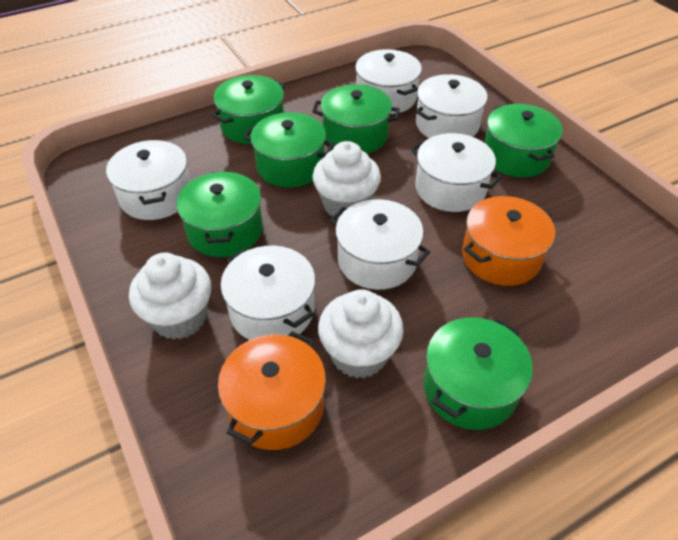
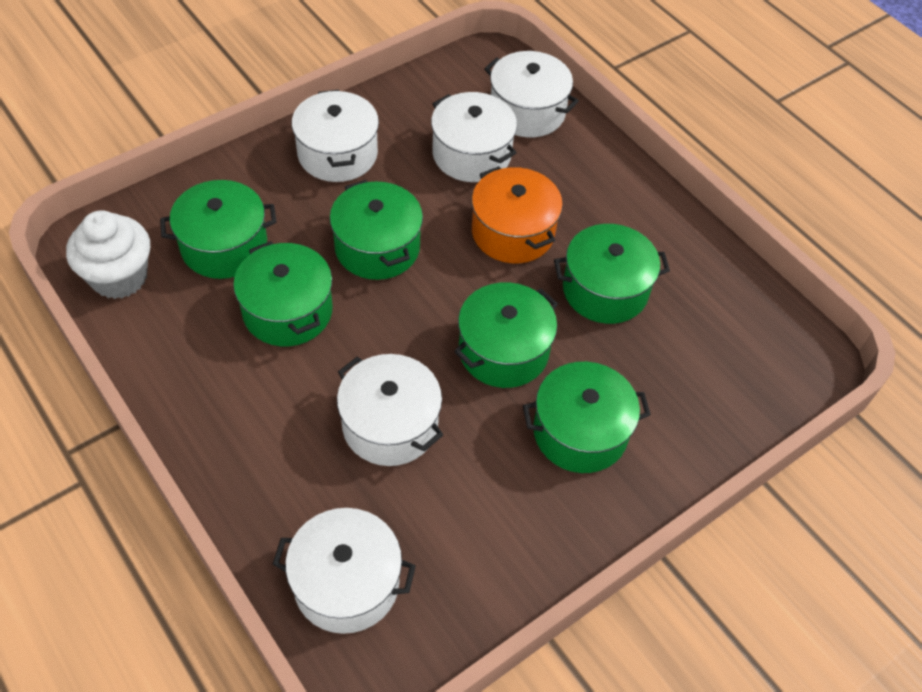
orange pot: [218,331,326,450] [462,196,555,286] = 2 -> [472,166,563,263] = 1
white cupcake: [129,253,211,340] [312,141,381,219] [318,289,404,378] = 3 -> [66,210,150,299] = 1
white pot: [106,140,191,220] [221,246,315,340] [330,199,430,290] [355,49,422,114] [411,133,502,212] [415,74,488,138] = 6 -> [273,508,416,634] [292,90,379,182] [337,354,443,466] [431,92,517,182] [484,51,579,138] = 5

